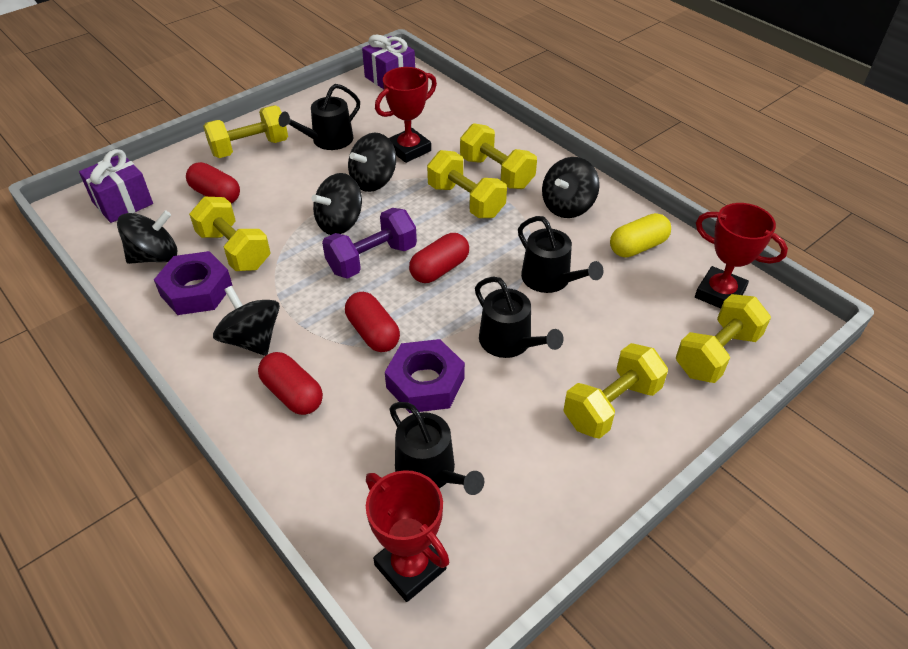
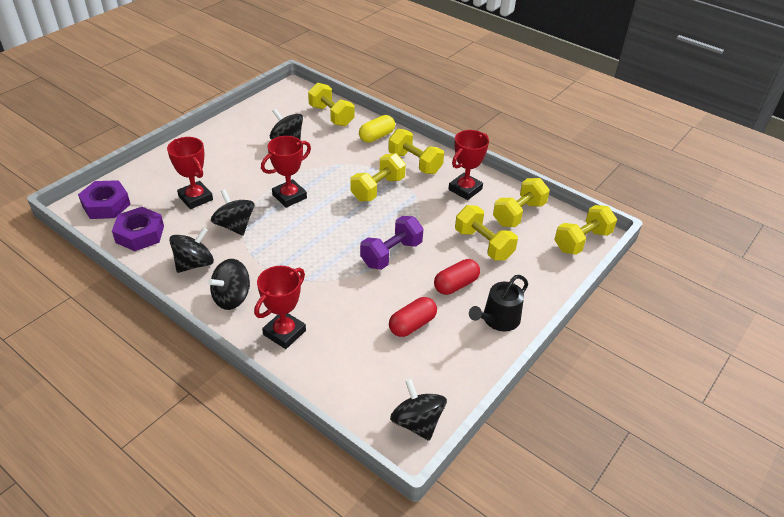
black watering can: [278,84,360,150] [389,402,484,495] [475,276,564,358] [518,216,603,293] = 4 -> [469,275,528,331] = 1
purple gift: [79,149,153,223] [362,35,415,89] = 2 -> none = 0
red capsule: [186,162,240,204] [258,352,323,415] [345,292,400,352] [409,233,469,283] = 4 -> [389,297,437,337] [434,259,480,295] = 2
red trophy: [366,470,449,602] [375,67,437,163] [695,203,788,308] = 3 -> [167,137,213,209] [254,266,306,349] [261,136,311,208] [448,130,489,200] = 4

